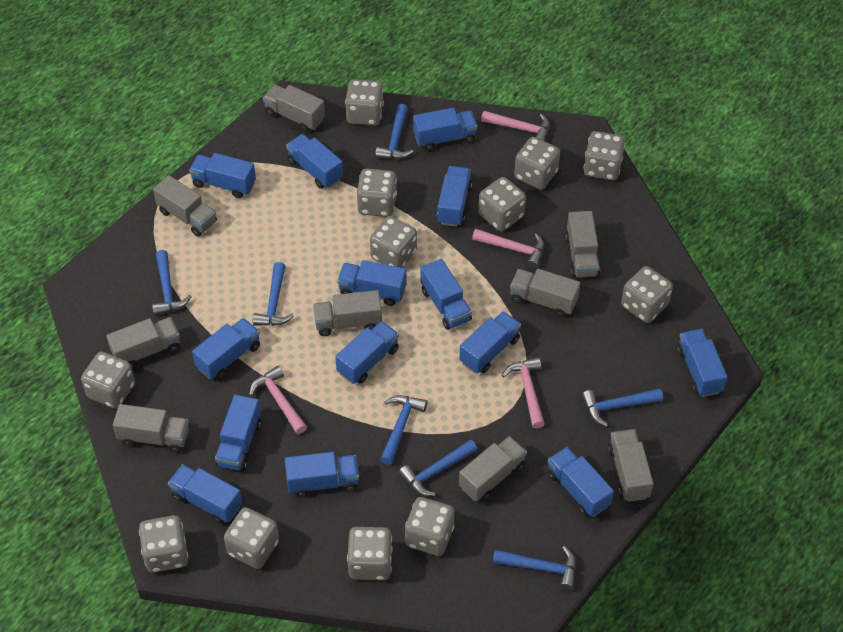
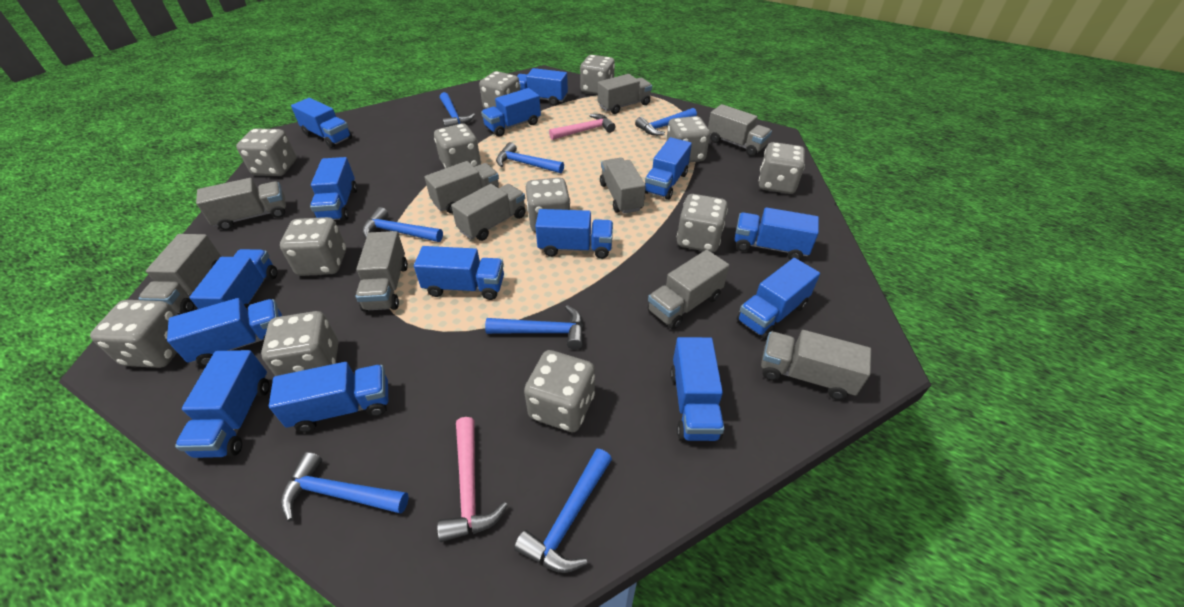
grey truck: [106,317,180,368] [113,404,189,453] [153,175,217,237] [263,85,325,132] [313,290,382,336] [459,436,527,501] [510,269,580,317] [565,211,600,278] [608,429,654,502] = 9 -> [138,234,221,313] [196,178,286,230] [355,231,408,312] [425,161,499,214] [451,184,526,241] [598,74,652,114] [600,158,646,214] [648,250,729,329] [708,104,772,156] [761,330,871,400] = 10
pink hammer: [249,366,307,434] [472,229,544,268] [481,111,549,141] [502,357,545,429] = 4 -> [437,417,508,542] [549,114,615,140] = 2

